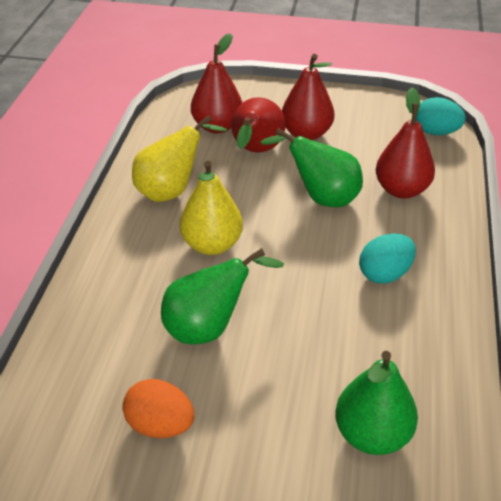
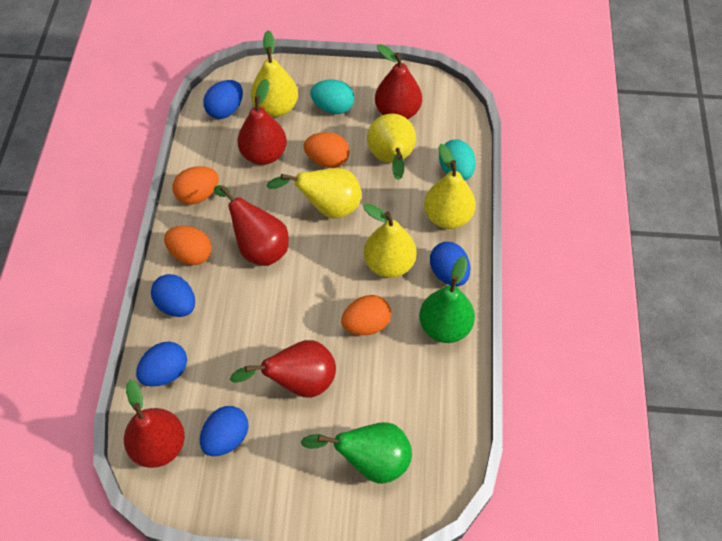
blue egg: none = 0 -> [136,342,187,387] [151,274,195,317] [200,406,249,456] [203,80,243,119] [430,242,470,286] = 5
green pear: [161,248,284,344] [260,128,363,207] [335,351,418,455] = 3 -> [301,422,412,484] [419,256,475,343] = 2
orange egg: [122,379,194,438] = 1 -> [164,226,212,265] [173,166,219,204] [304,132,350,168] [341,295,391,335] = 4
red pear: [191,33,242,133] [231,97,286,152] [282,54,334,140] [376,88,435,199] = 4 -> [124,380,185,468] [214,185,289,266] [230,340,336,398] [237,79,287,165] [375,44,422,119] = 5
yellow pear: [132,115,227,202] [179,160,243,255] = 2 -> [251,31,298,117] [266,168,362,218] [364,204,416,278] [367,113,416,180] [424,144,476,229] = 5

